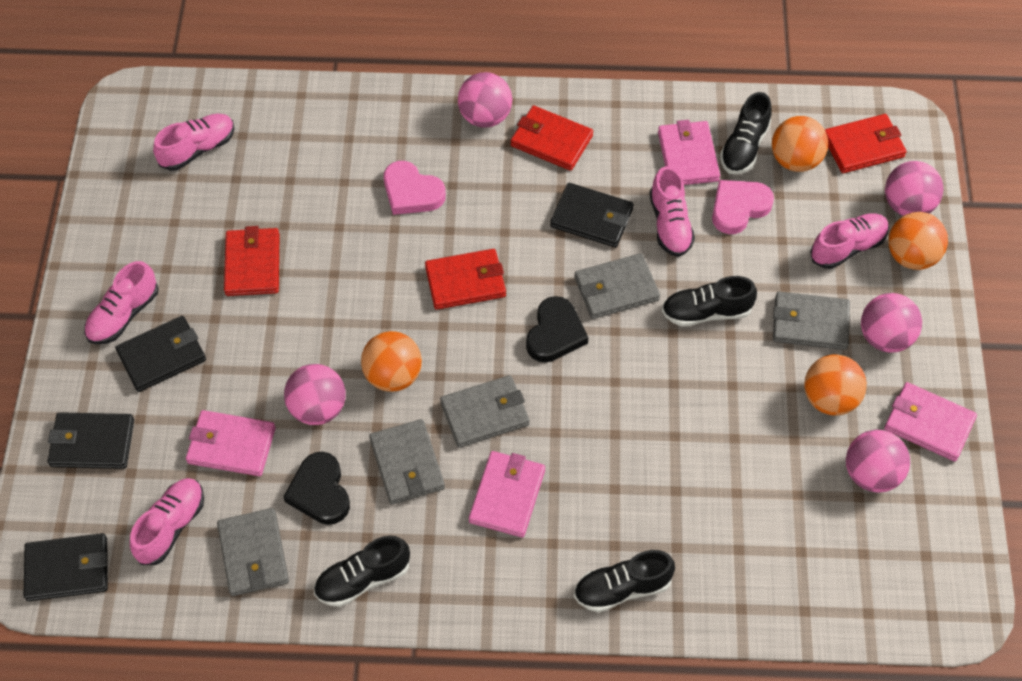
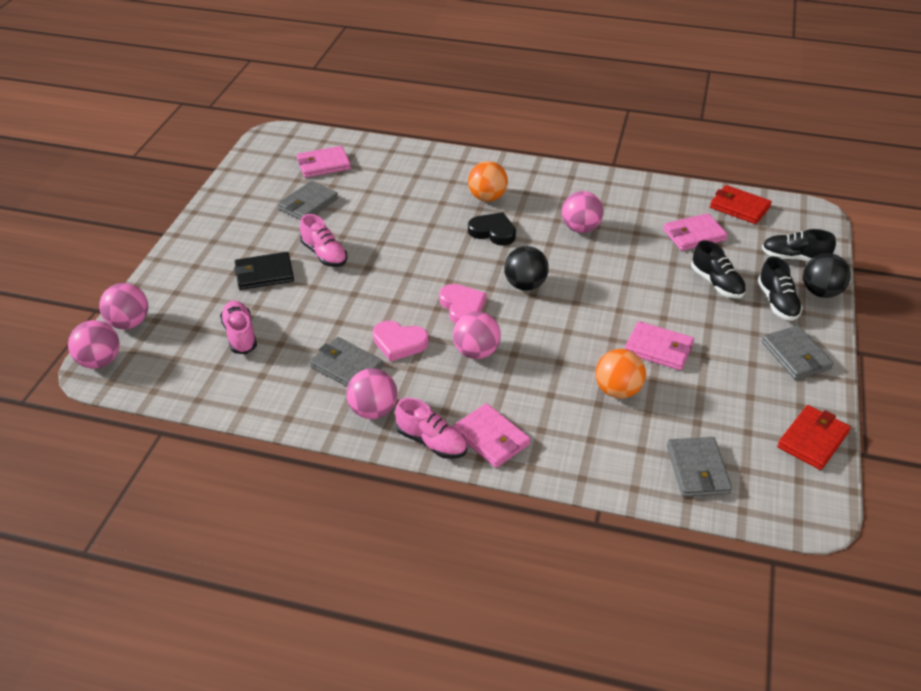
black ball: none = 0 -> [504,246,549,291] [803,253,851,298] = 2
black heart: [283,452,350,525] [526,296,588,363] = 2 -> [468,212,516,246] = 1
black shoe: [314,536,410,607] [574,550,675,612] [662,276,757,327] [720,92,772,174] = 4 -> [691,240,746,298] [758,256,803,321] [762,229,836,261] = 3
black wallet: [24,533,108,601] [48,412,134,469] [115,316,206,392] [550,183,634,247] = 4 -> [234,252,294,290] = 1
grey wallet: [217,508,289,596] [369,419,445,505] [440,375,530,448] [574,253,660,319] [773,291,850,350] = 5 -> [278,181,338,220] [309,337,383,387] [667,437,732,497] [762,326,834,380] = 4
orange ball: [361,331,422,392] [772,116,828,172] [804,354,867,416] [888,212,948,270] = 4 -> [468,161,508,202] [596,349,646,399] = 2
pink shoe: [85,261,159,344] [130,478,204,565] [153,114,235,171] [650,166,695,257] [810,213,889,269] = 5 -> [220,301,257,354] [300,214,347,267] [395,398,467,459] = 3
red wallet: [224,226,280,296] [425,249,506,310] [511,105,593,171] [825,114,907,173] = 4 -> [710,185,772,224] [777,405,851,470] = 2

